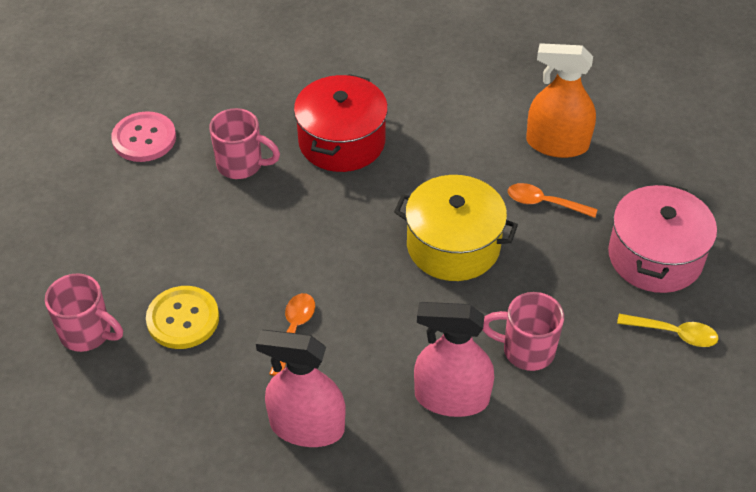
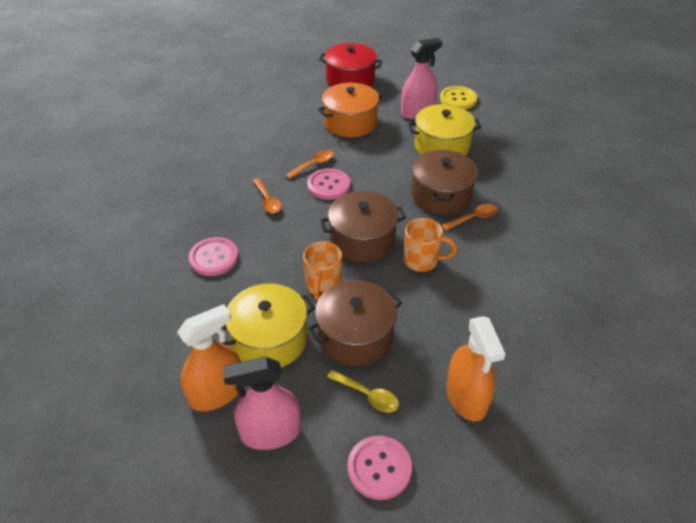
brown pot: none = 0 -> [308,280,402,366] [320,191,406,263] [411,150,478,215] = 3
orange mug: none = 0 -> [303,241,342,301] [403,218,457,272] = 2
orange pot: none = 0 -> [318,83,383,138] = 1
orange spoon: [269,293,315,376] [508,183,598,218] = 2 -> [253,178,281,213] [285,150,334,179] [441,204,498,231] = 3
orange spray bottle: [526,43,596,158] = 1 -> [177,304,241,411] [446,316,505,421] = 2
pink button: [111,111,176,162] = 1 -> [189,237,239,276] [307,168,350,200] [347,436,412,500] = 3
pink mug: [45,273,123,352] [209,108,280,179] [483,292,564,371] = 3 -> none = 0
pink pot: [608,183,717,293] = 1 -> none = 0
yellow pot: [394,175,518,281] = 1 -> [222,283,315,367] [408,104,481,156] = 2

